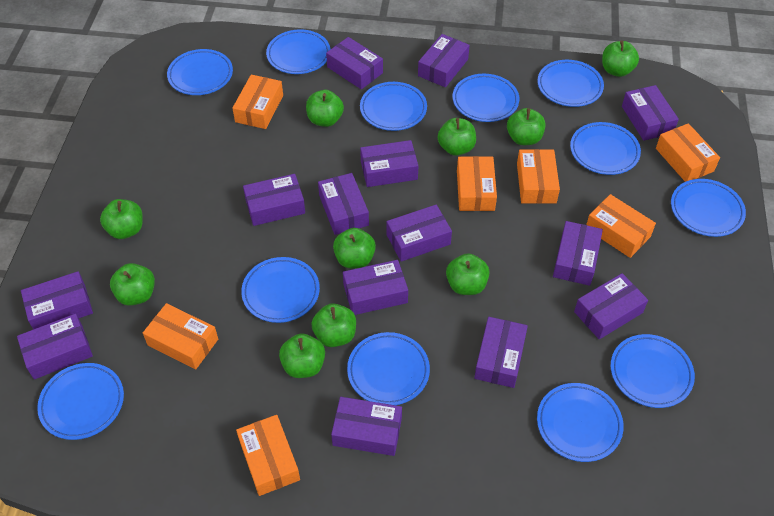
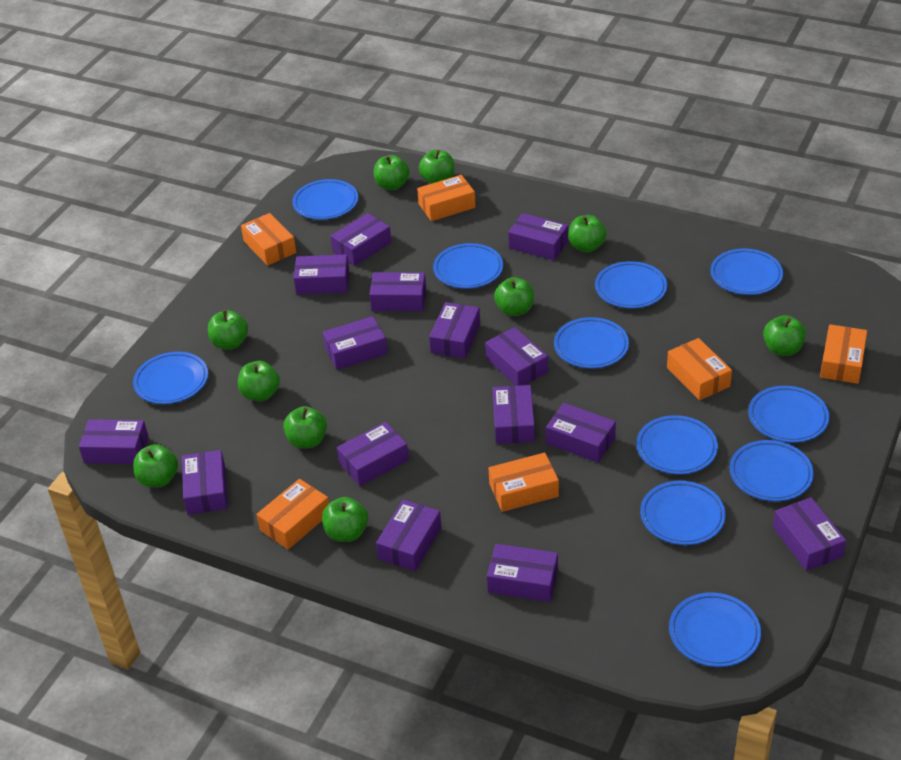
blue plate: [37,363,124,440] [167,49,233,95] [241,257,320,323] [266,29,330,74] [347,332,430,405] [360,82,427,131] [452,74,519,122] [537,60,604,107] [537,383,624,462] [570,122,641,175] [611,334,695,408] [671,179,746,237] = 12 -> [133,352,208,404] [292,179,358,220] [433,243,503,289] [554,317,629,368] [595,261,667,308] [637,415,718,474] [640,481,726,545] [669,592,761,667] [710,249,783,295] [730,440,814,501] [748,386,829,443] = 11
orange box: [143,303,218,369] [232,74,283,129] [236,415,300,496] [457,156,497,211] [517,149,560,204] [586,194,656,258] [656,123,720,182] = 7 -> [241,213,296,266] [256,479,329,549] [417,175,476,221] [489,453,559,512] [667,338,732,400] [820,324,867,384] = 6
purple box: [17,314,93,379] [21,271,93,329] [243,174,305,226] [318,173,369,235] [326,37,383,89] [331,397,402,456] [343,260,408,315] [360,140,418,187] [386,205,452,262] [418,34,470,87] [474,317,528,388] [553,221,603,286] [574,273,648,339] [622,85,679,141] = 14 -> [79,419,148,464] [182,450,228,515] [294,254,349,294] [323,316,387,370] [331,213,391,266] [337,422,409,486] [369,272,426,311] [376,500,441,571] [429,302,480,359] [485,327,548,386] [487,544,558,602] [493,385,535,444] [508,213,568,261] [546,403,616,463] [773,497,846,571] = 15

